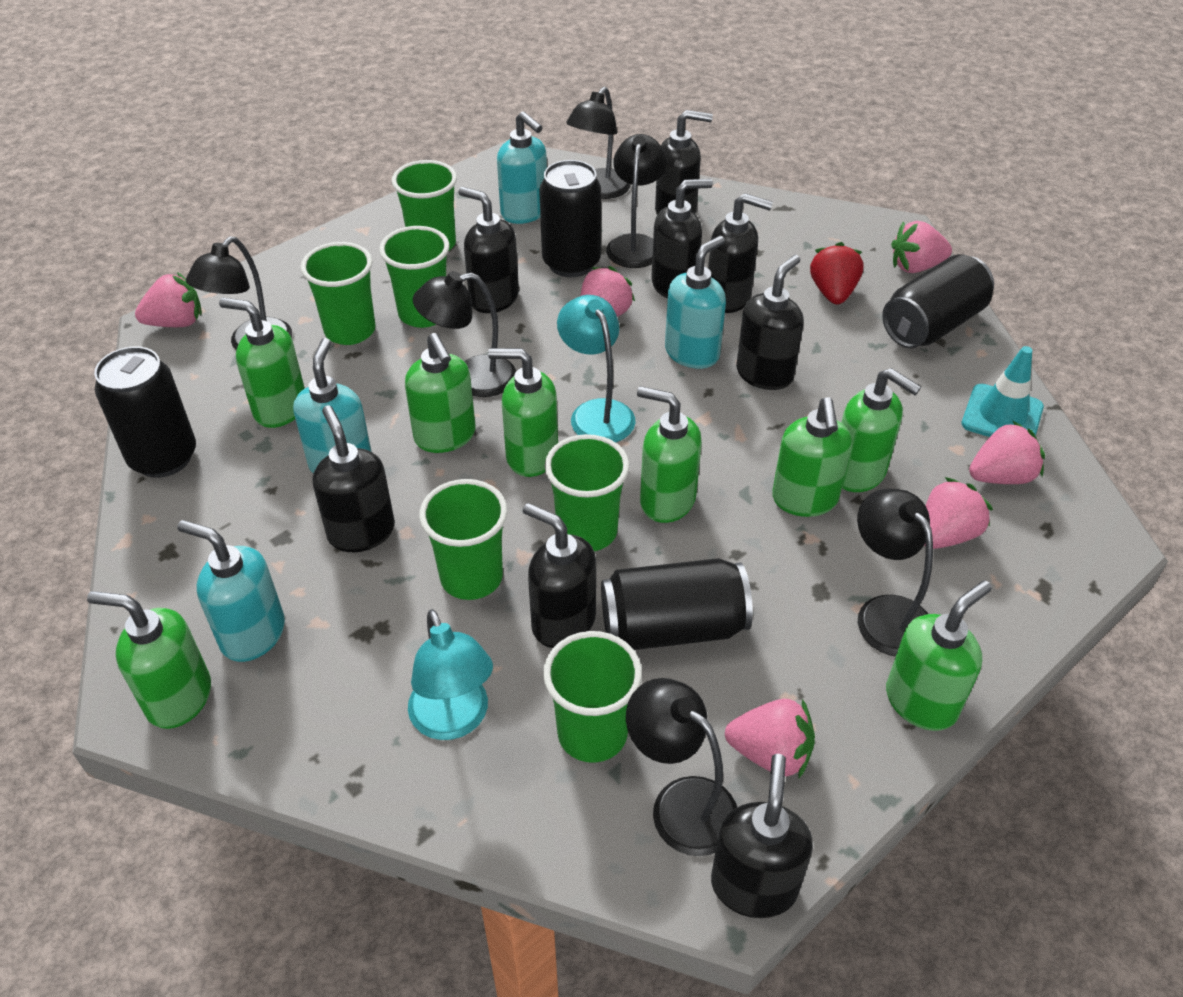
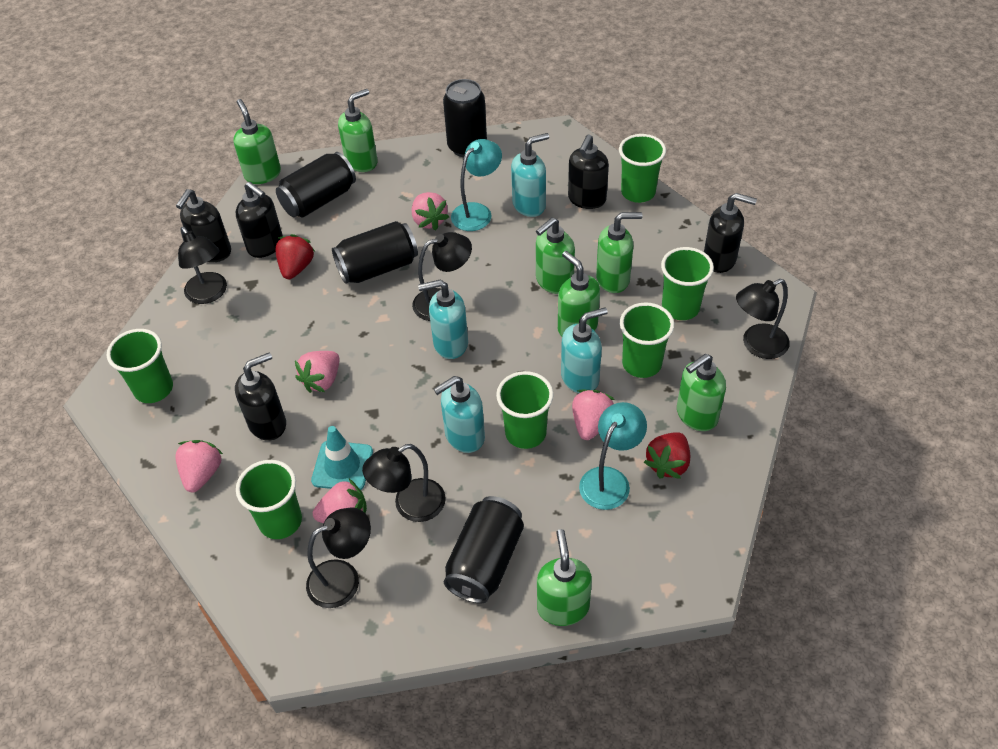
black lamp: [186,236,292,350] [413,271,516,397] [566,87,631,199] [606,134,667,268] [626,678,737,856] [857,489,933,656] = 6 -> [178,227,227,304] [306,507,371,608] [362,444,446,522] [412,232,472,321] [736,279,790,359] = 5
black soap dispenser: [313,405,395,552] [458,187,519,313] [523,503,596,648] [651,179,713,298] [655,110,713,215] [708,193,773,313] [711,754,813,918] [736,255,804,390] = 8 -> [176,189,231,263] [235,352,286,441] [236,182,283,258] [568,134,609,209] [704,193,757,273] = 5
green soap dispenser: [87,591,211,729] [219,298,305,428] [405,333,476,453] [488,348,558,477] [637,386,702,523] [772,397,852,517] [841,368,921,492] [886,580,992,731] = 8 -> [233,99,281,184] [338,89,378,172] [536,217,575,294] [537,529,592,626] [558,251,600,337] [596,212,643,293] [677,354,726,431] = 7
pink strawberry: [135,272,202,327] [580,266,635,317] [725,699,815,778] [891,221,952,273] [924,477,993,549] [969,421,1045,484] = 6 -> [175,440,223,493] [295,351,340,393] [313,479,367,523] [412,192,449,230] [572,390,615,440] = 5
red strawberry: [810,242,863,304] = 1 -> [275,234,315,279] [644,432,690,479] = 2

